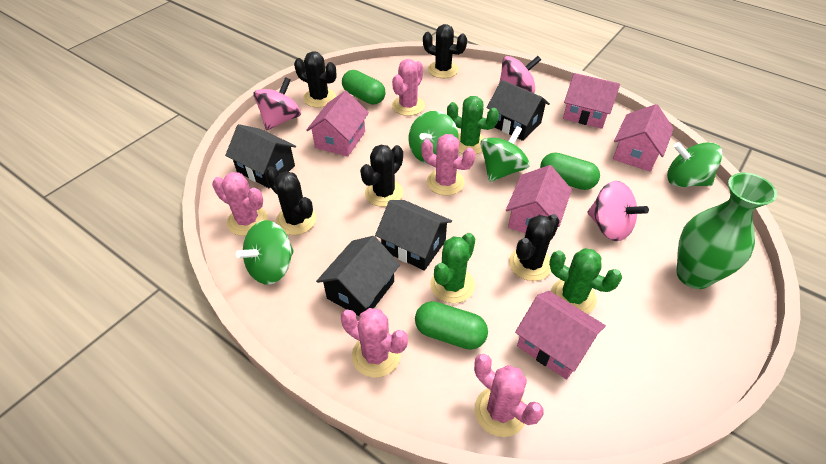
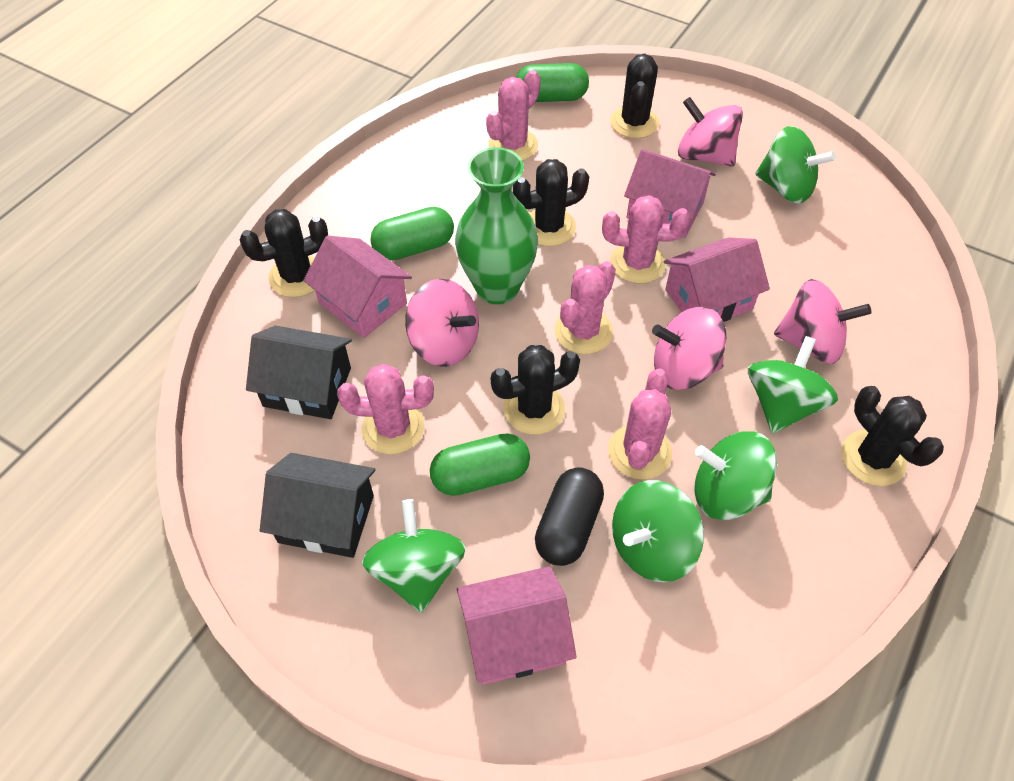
black capsule: none = 0 -> [535,467,604,566] = 1
black house: [225,124,296,188] [316,236,400,316] [375,200,452,271] [487,80,550,141] = 4 -> [246,326,352,419] [260,453,375,558] = 2
green cactus: [430,233,475,303] [447,96,499,154] [549,248,622,314] = 3 -> none = 0
green spinning top: [236,220,294,285] [409,111,458,164] [480,126,530,182] [667,142,723,187] = 4 -> [362,499,466,613] [612,480,704,582] [694,431,777,520] [748,336,838,434] [755,126,836,204] = 5
pink house: [306,91,369,156] [506,165,572,233] [515,291,606,380] [563,73,620,129] [613,104,674,172] = 5 -> [303,236,412,338] [457,566,577,685] [624,149,716,238] [664,237,770,322] = 4
pink spinning top: [253,77,301,130] [499,56,541,93] [587,181,649,241] = 3 -> [405,279,479,367] [652,307,726,390] [678,97,743,167] [774,279,871,364] = 4

